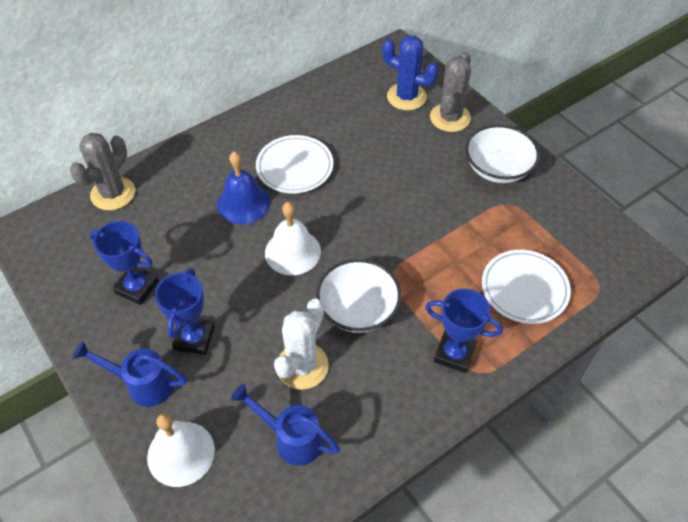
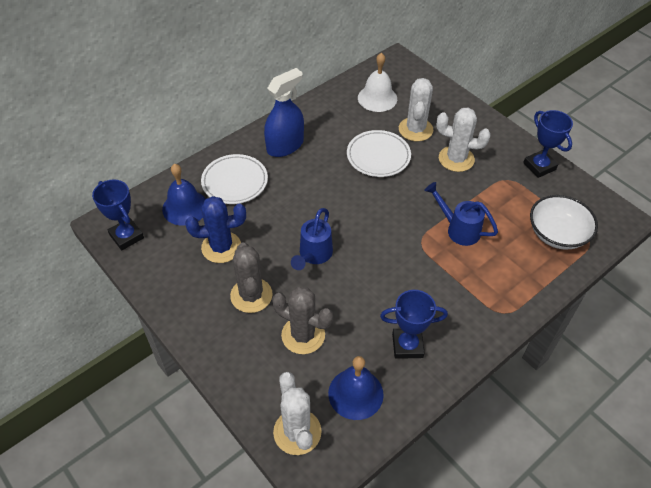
blue bell: [217,151,270,224] = 1 -> [162,164,206,226] [328,356,384,420] = 2
blue spray bottle: none = 0 -> [264,68,304,157] = 1
white bell: [147,413,215,487] [265,202,321,275] = 2 -> [358,53,397,112] = 1
white bowl: [316,259,401,333] [465,125,540,183] = 2 -> [530,195,598,250] = 1
white cactus: [274,299,329,390] = 1 -> [273,372,322,455] [399,78,433,141] [436,108,491,172] = 3

